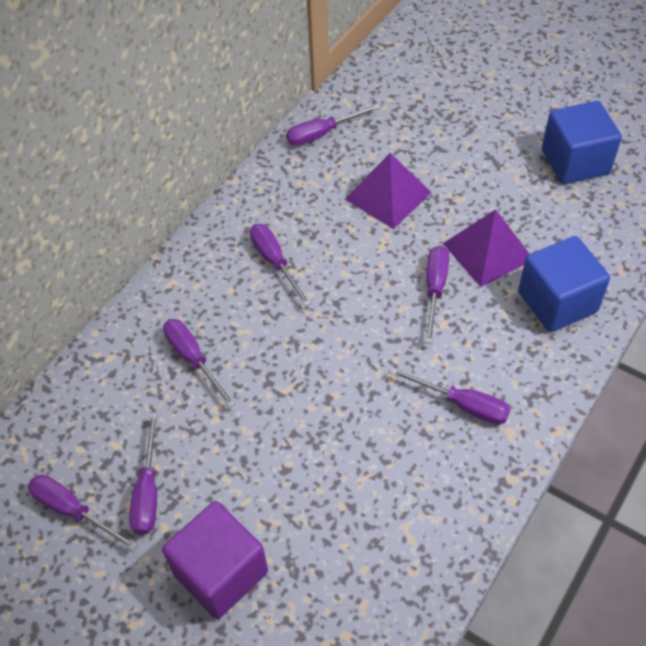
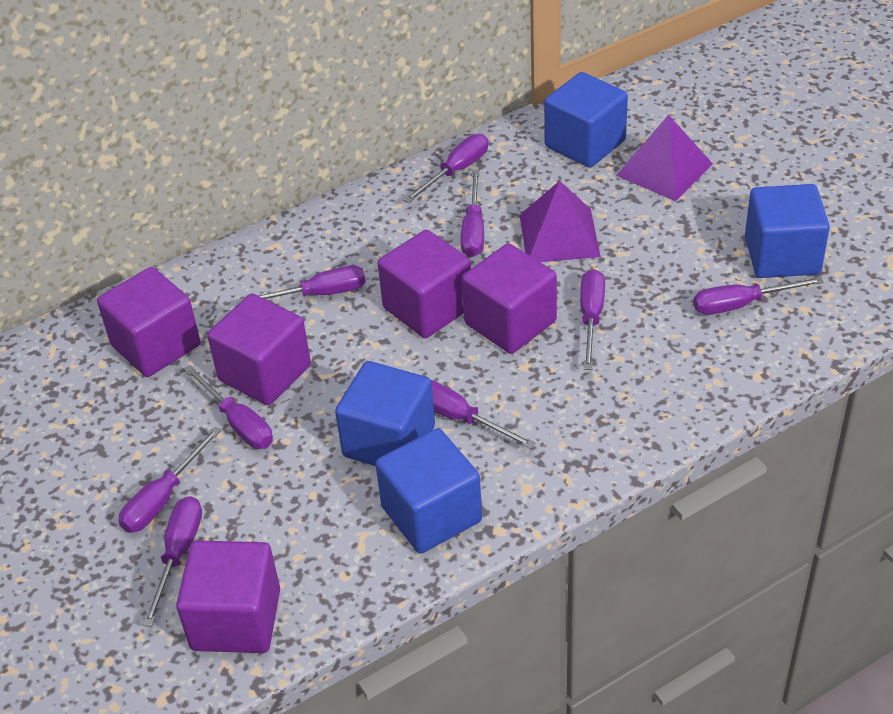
blue cube: [518,236,610,332] [542,101,622,184] = 2 -> [335,361,435,466] [375,428,482,554] [544,72,628,168] [745,184,830,278] = 4
purple cube: [162,501,268,619] = 1 -> [97,267,200,377] [176,540,280,653] [207,294,311,405] [378,230,471,338] [462,243,557,354] = 5
purple screwdriver: [28,475,138,551] [129,413,158,535] [163,319,236,408] [250,224,311,307] [286,104,380,146] [390,367,510,425] [425,246,449,344] = 7 -> [118,427,221,533] [143,496,202,627] [184,365,273,449] [237,265,366,304] [404,134,488,203] [431,380,536,449] [461,170,484,257] [580,269,605,370] [694,277,824,315] = 9

